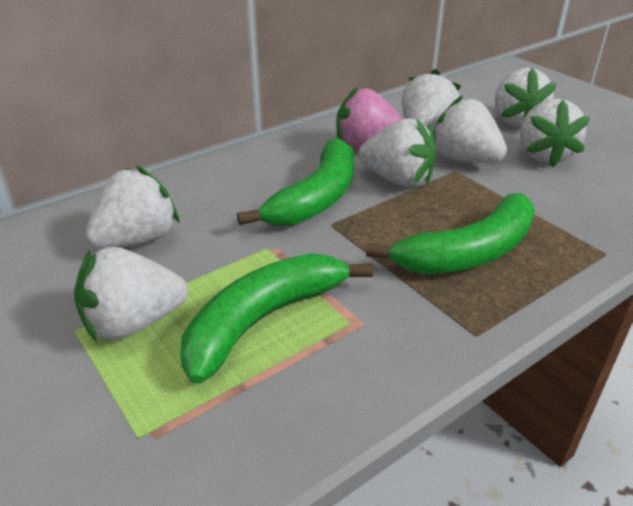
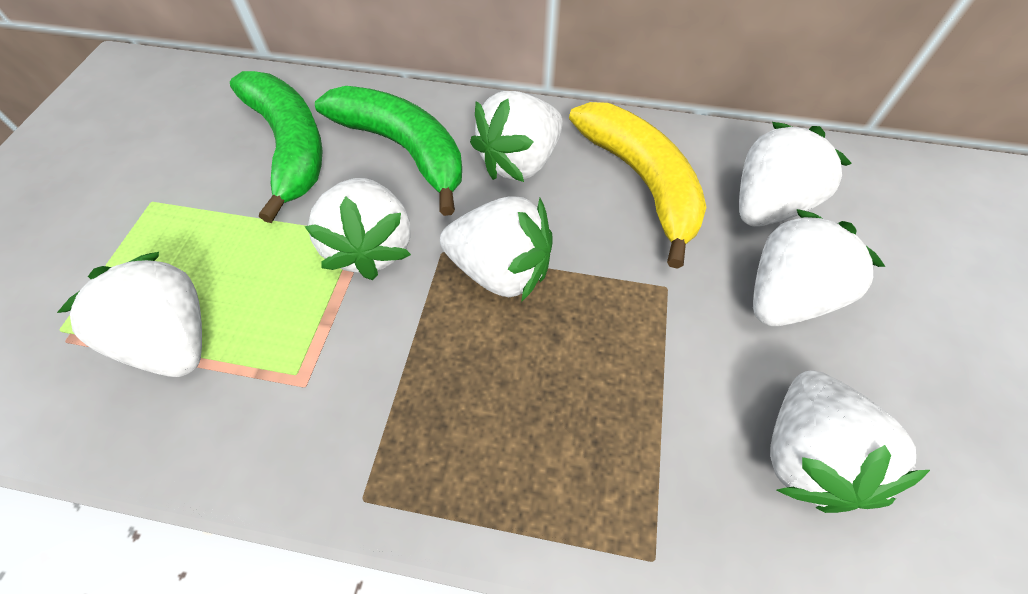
green banana: [180,253,373,384] [237,138,354,226] [366,193,535,274] = 3 -> [230,71,323,223] [315,86,462,216] = 2
pink strawberry: [336,87,402,150] = 1 -> none = 0
yellow banana: none = 0 -> [569,102,707,269] = 1

